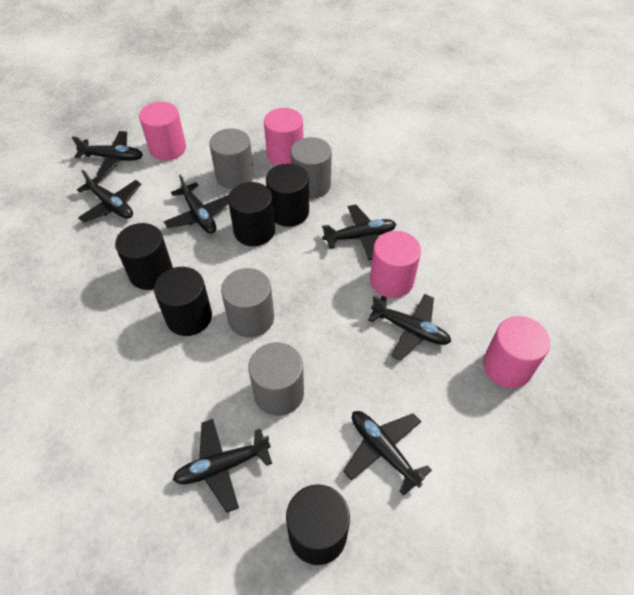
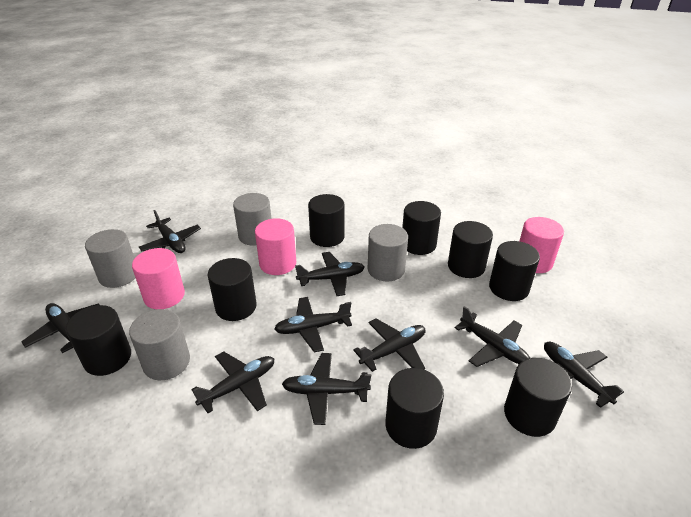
black cylinder: [115,223,173,290] [154,267,212,336] [228,182,275,246] [266,164,309,227] [286,484,350,565] = 5 -> [66,305,131,376] [208,258,257,321] [308,194,345,247] [386,368,444,449] [402,201,441,255] [448,221,493,278] [489,241,540,301] [504,358,572,437] = 8
black plane: [72,131,143,176] [77,170,142,223] [164,174,229,234] [173,419,272,513] [322,205,396,260] [343,411,432,496] [368,294,451,360] = 7 -> [21,303,100,353] [139,210,201,253] [191,351,274,413] [274,297,352,352] [282,353,371,425] [295,252,364,296] [353,318,426,372] [455,306,530,367] [544,342,624,408] = 9
pink cylinder: [139,102,186,161] [264,108,303,166] [370,231,421,298] [483,316,550,388] = 4 -> [132,248,185,309] [255,218,296,275] [520,217,564,273] = 3

